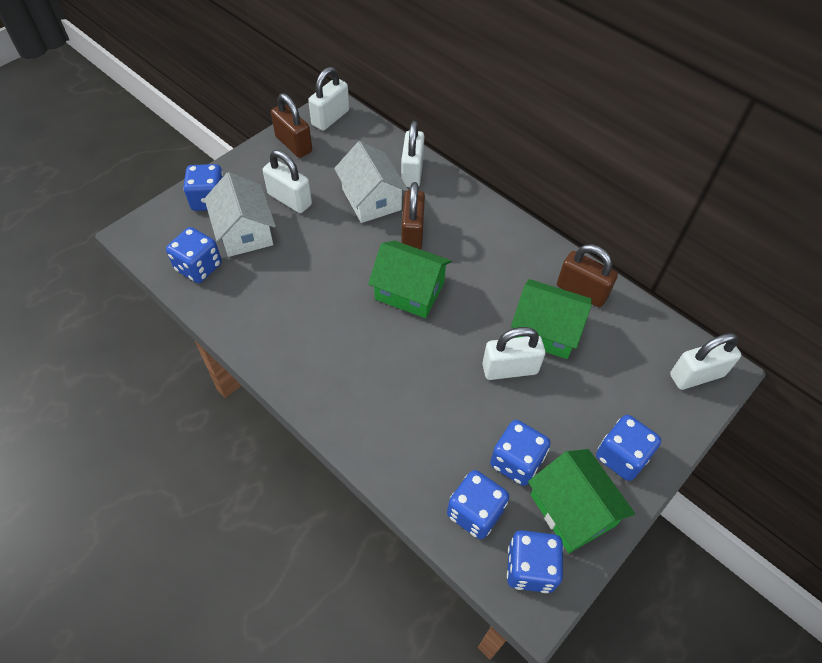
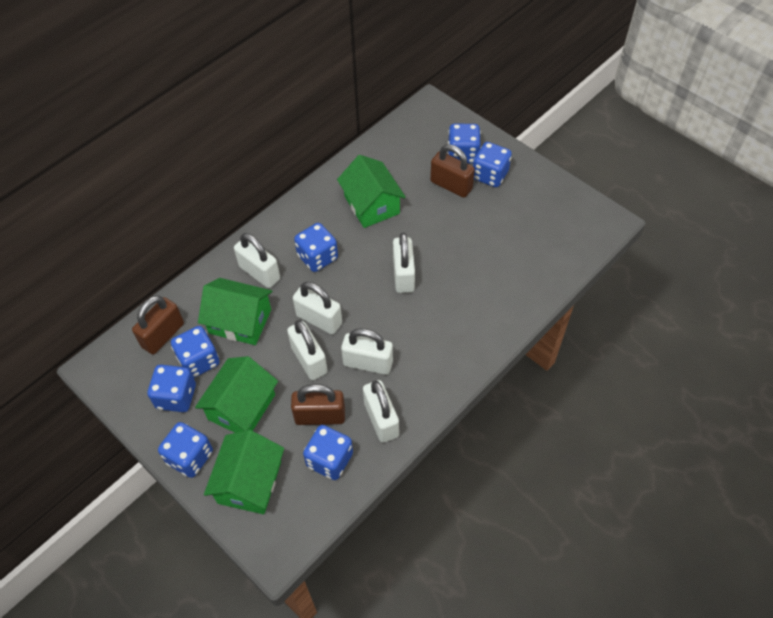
blue dice: [166,227,222,283] [183,164,223,211] [447,470,509,539] [490,420,551,486] [507,530,563,593] [596,415,661,481] = 6 -> [148,365,196,412] [158,422,213,478] [171,326,220,378] [294,223,338,272] [303,425,353,480] [448,124,480,163] [473,142,512,187] = 7
green house: [368,240,451,318] [511,279,592,359] [528,449,635,553] = 3 -> [195,356,278,433] [198,278,272,345] [204,430,284,514] [337,155,406,228] = 4
white house: [204,172,276,257] [334,141,408,223] = 2 -> none = 0
white padlock: [263,150,312,213] [308,67,349,131] [401,121,424,187] [482,327,545,380] [670,333,741,390] = 5 -> [234,233,280,288] [287,320,328,380] [293,282,342,334] [341,328,393,375] [363,380,399,443] [393,233,415,293] = 6

